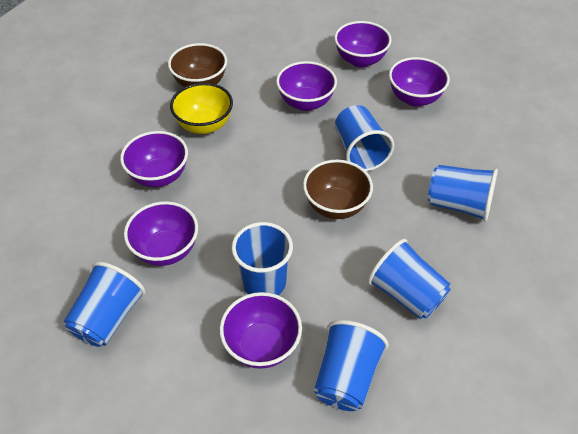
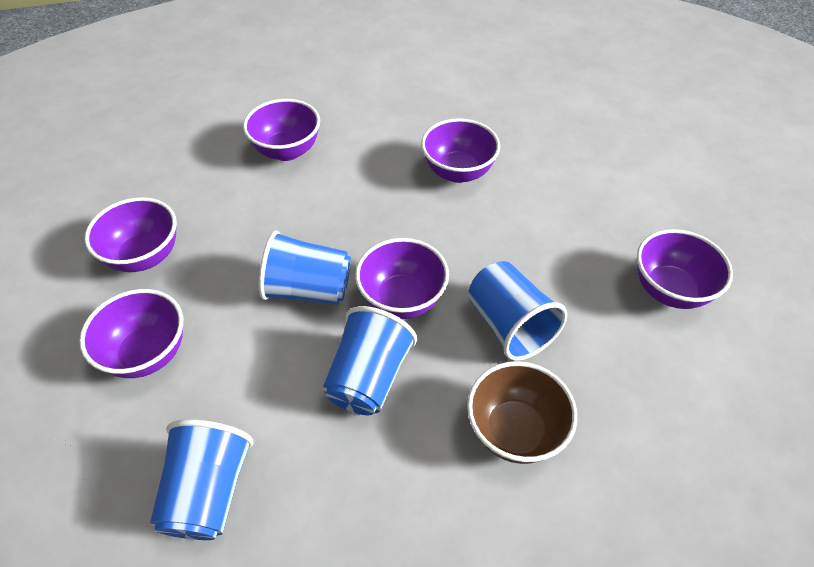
blue cup: [64,262,146,347] [231,222,293,295] [314,320,389,411] [335,105,394,171] [367,239,451,319] [428,165,498,222] = 6 -> [150,419,253,540] [259,230,351,305] [323,306,417,415] [468,261,567,361] = 4
brown bowl: [168,43,227,87] [303,160,373,219] = 2 -> [467,361,577,464] = 1
yellow bowl: [170,83,233,134] = 1 -> none = 0

